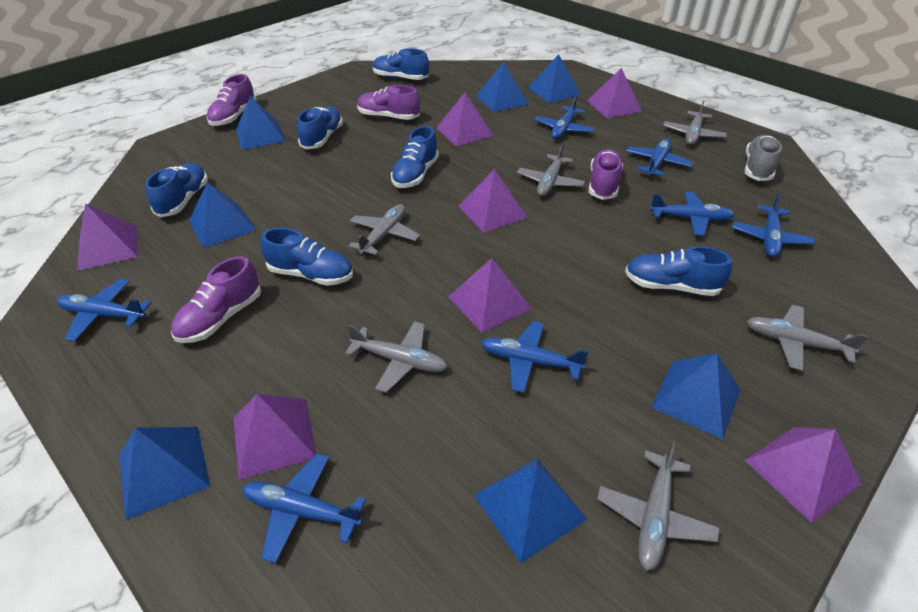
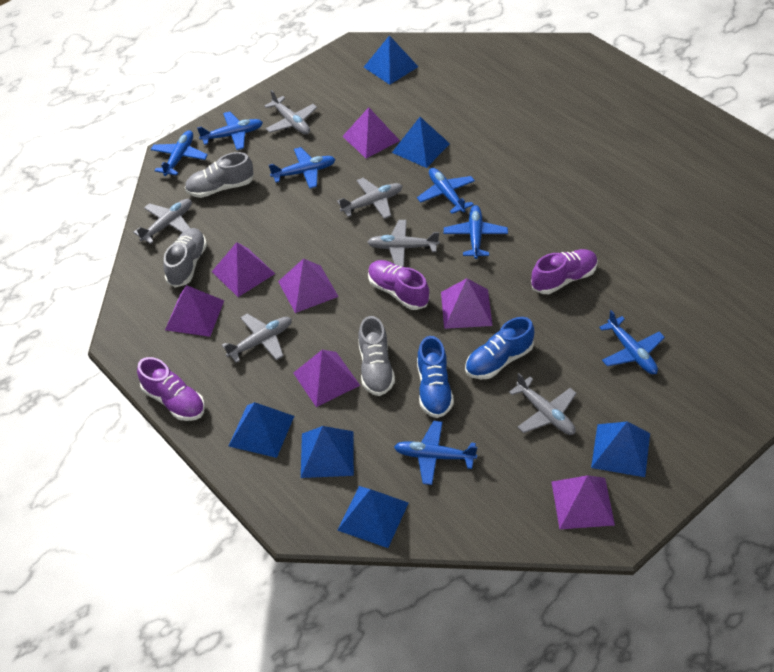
blue pyramid: [119,427,210,520] [189,182,256,248] [236,96,286,150] [474,458,588,563] [476,63,528,112] [528,54,581,103] [651,353,741,439] = 7 -> [229,402,294,458] [301,426,354,478] [337,486,408,548] [364,35,418,85] [392,117,450,168] [591,422,650,477] = 6
blue shoe: [145,163,208,217] [261,228,353,286] [297,107,343,149] [373,48,429,80] [391,126,439,188] [625,246,732,296] = 6 -> [417,336,454,418] [465,317,534,379] = 2
grey shoe: [745,135,782,181] = 1 -> [163,228,207,288] [185,152,254,198] [358,316,395,396] = 3
purple shoe: [171,256,261,343] [207,74,256,126] [357,85,420,120] [589,149,623,200] = 4 -> [137,357,205,421] [368,260,430,310] [531,249,598,294] = 3

